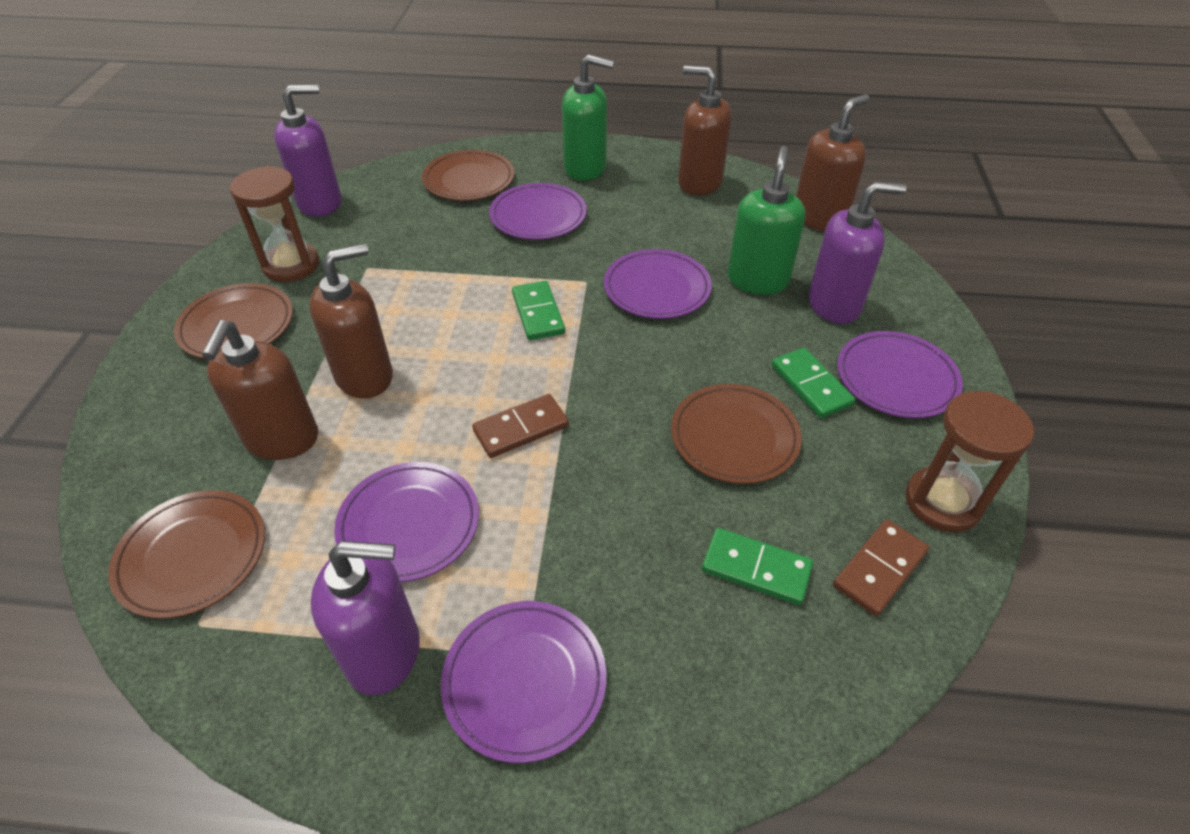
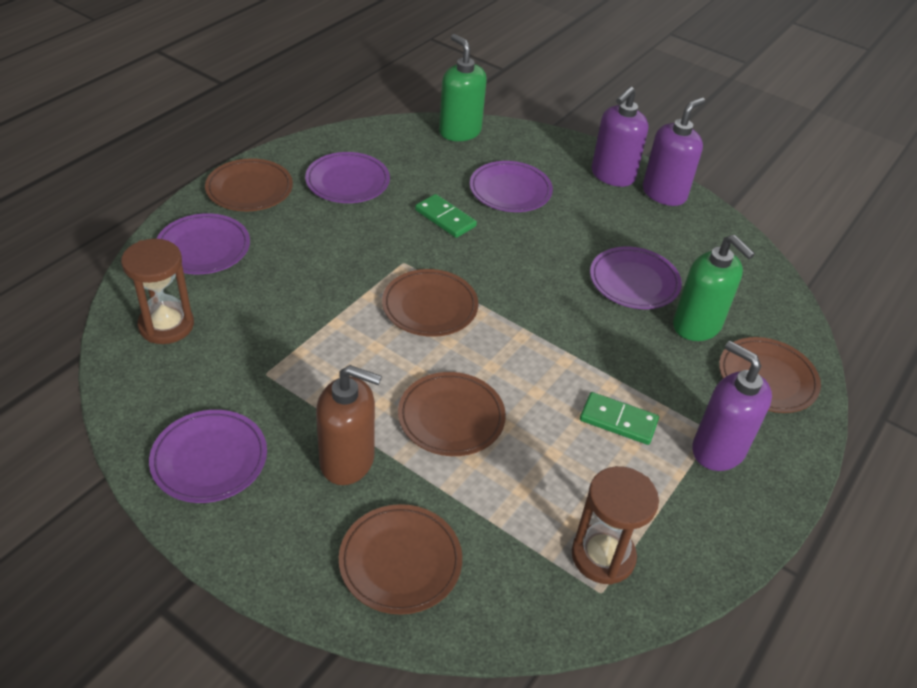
brown domino: [472,394,569,458] [833,519,929,616] = 2 -> none = 0
brown plate: [108,490,265,619] [174,283,293,359] [422,150,514,201] [671,384,802,484] = 4 -> [205,158,293,211] [339,504,462,615] [382,269,479,337] [398,372,506,456] [719,337,821,413] = 5
brown soap dispenser: [202,320,318,460] [309,244,393,398] [678,66,732,195] [796,94,870,231] = 4 -> [316,365,382,485] = 1
green domino: [512,281,565,340] [702,528,813,605] [772,348,855,418] = 3 -> [415,194,477,238] [580,392,659,445] = 2

